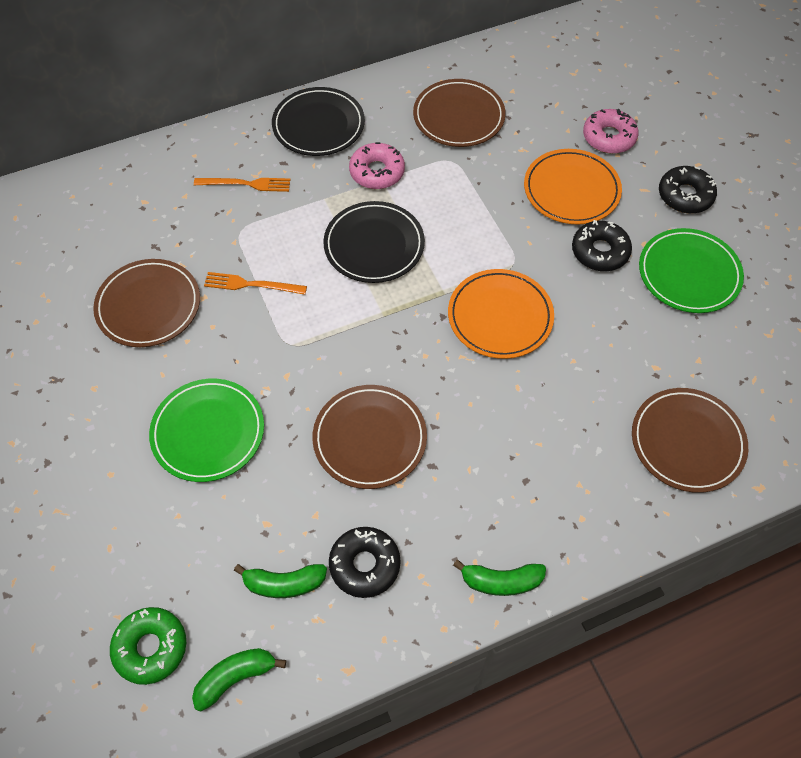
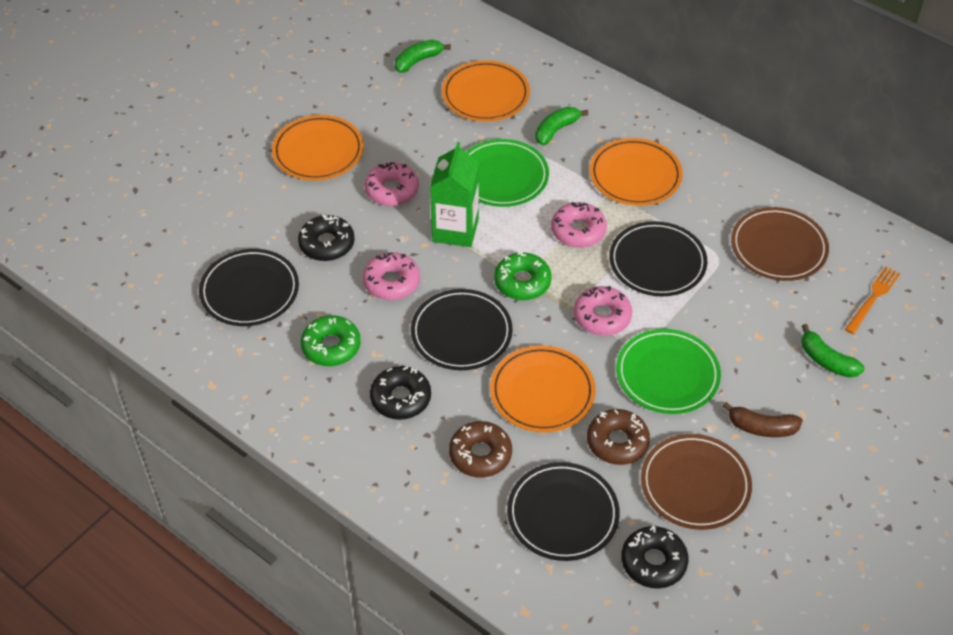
black plate: [272,87,365,156] [323,201,425,283] = 2 -> [199,249,299,326] [411,289,513,370] [507,462,620,561] [609,221,707,296] = 4
brown banana: none = 0 -> [722,402,803,437] = 1
brown donut: none = 0 -> [449,421,512,478] [587,409,650,465] = 2
brown plate: [93,259,200,347] [312,385,427,489] [413,79,506,147] [632,388,748,493] = 4 -> [641,434,752,530] [731,207,829,281] = 2
green carton: none = 0 -> [430,142,479,247] = 1
green donut: [110,607,186,685] = 1 -> [301,315,361,366] [494,252,552,300] = 2
orange fork: [194,178,290,192] [204,272,307,295] = 2 -> [845,266,900,334] = 1
orange plate: [448,269,554,359] [524,149,622,225] = 2 -> [272,115,364,181] [442,60,530,122] [490,346,595,432] [590,138,683,206] = 4
pink donut: [349,142,405,189] [583,109,639,154] = 2 -> [363,252,420,300] [364,162,419,206] [551,202,607,248] [574,286,632,336] = 4

